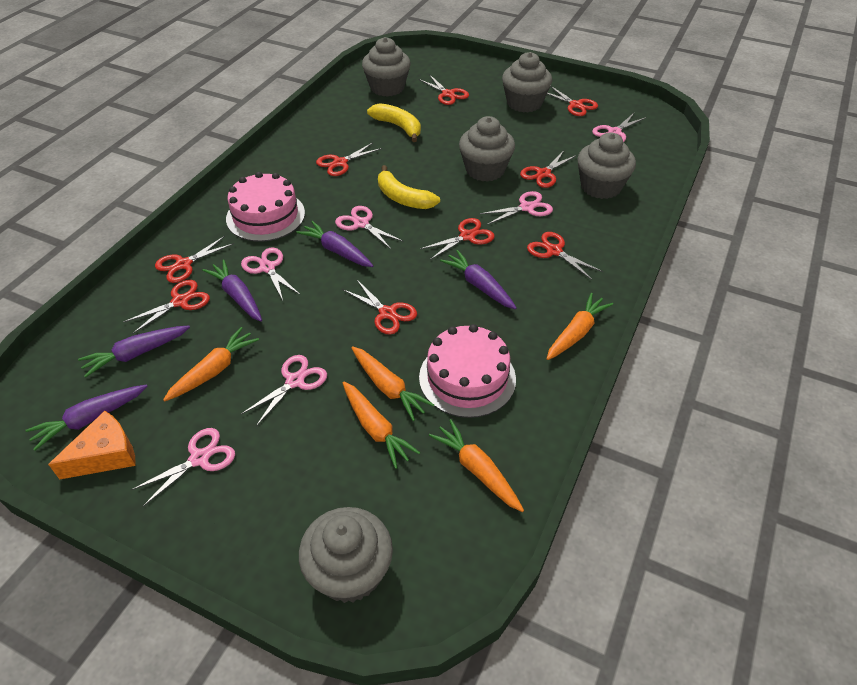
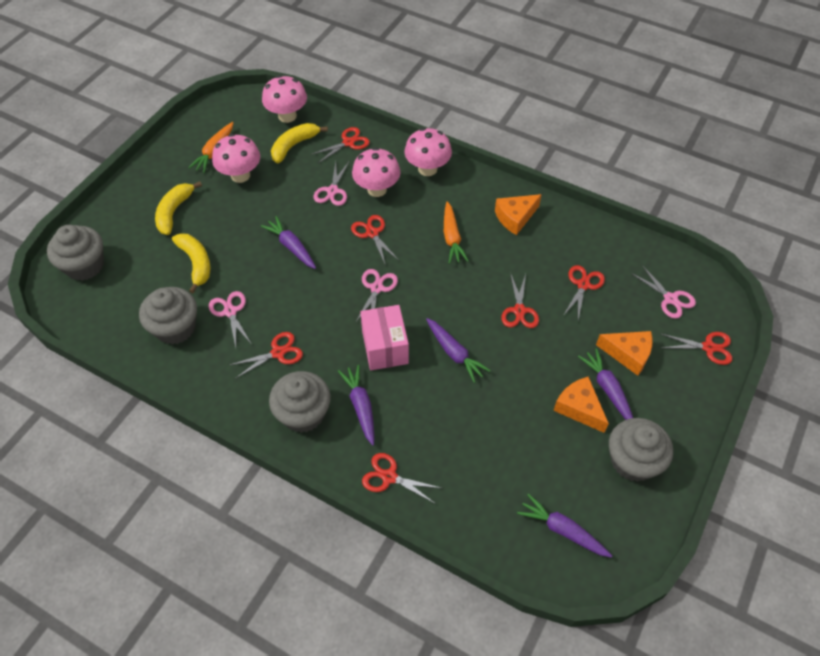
grey cupcake: [299,507,393,603] [362,37,411,97] [459,116,515,182] [502,52,552,113] [577,132,636,199] = 5 -> [47,225,104,281] [139,287,197,345] [269,371,331,433] [609,418,673,482] = 4
orange carrot: [163,327,259,402] [342,381,420,469] [351,346,434,421] [429,419,524,512] [547,293,613,360] = 5 -> [188,122,233,173] [444,202,469,264] = 2
orange cheese: [48,411,136,479] = 1 -> [495,194,542,235] [553,376,609,433] [596,331,652,376] = 3
pink box: none = 0 -> [360,305,409,370] = 1
pink cake: [226,172,305,242] [419,324,516,418] = 2 -> none = 0
pink mushroom: none = 0 -> [212,134,260,183] [262,75,307,123] [352,147,400,197] [404,128,452,176] = 4
pink scissors: [131,428,235,507] [241,247,300,300] [241,355,327,426] [335,206,404,249] [479,191,553,225] [592,113,647,142] = 6 -> [209,291,251,347] [313,162,349,206] [356,269,398,322] [631,265,696,319] = 4
red scissors: [123,280,210,334] [155,236,234,283] [316,142,382,176] [344,280,417,335] [418,74,469,105] [420,218,495,260] [520,150,577,188] [527,232,603,280] [547,86,598,116] = 9 -> [230,332,303,379] [312,127,370,163] [351,215,398,266] [362,453,441,504] [501,274,539,328] [563,265,605,320] [662,332,732,365] = 7
yellow banana: [367,103,421,142] [378,165,440,209] = 2 -> [155,181,202,235] [172,233,210,293] [271,123,328,164] = 3

